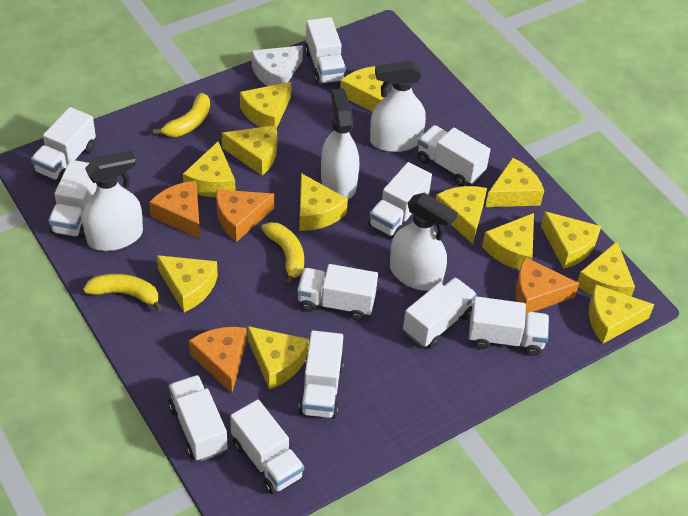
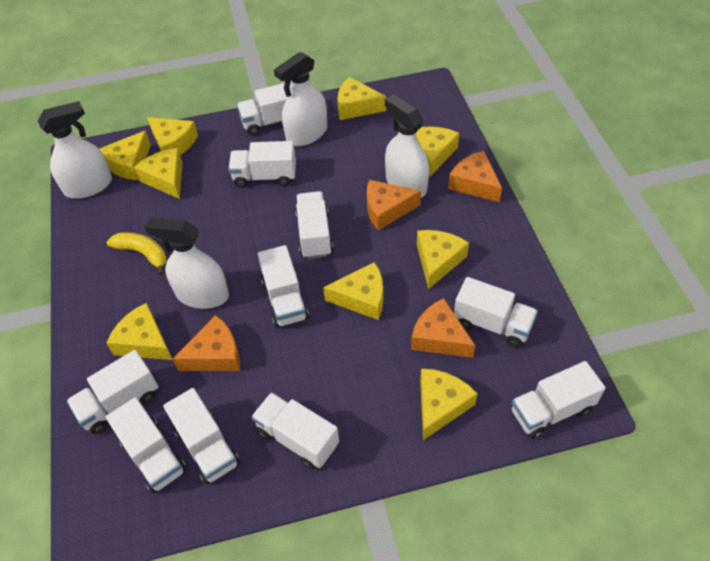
white cheese: [252,45,303,86] = 1 -> none = 0
white truck: [31,107,96,182] [48,160,97,238] [169,375,228,461] [230,400,304,494] [297,264,378,321] [299,330,344,418] [305,17,347,85] [368,162,432,237] [403,277,477,349] [418,125,491,186] [469,296,549,356] = 11 -> [67,350,158,434] [106,397,187,493] [163,388,240,484] [228,141,296,188] [237,81,292,135] [251,392,339,469] [258,245,309,327] [295,191,333,259] [454,277,538,347] [511,361,605,439] = 10
yellow banana: [83,274,163,312] [153,93,210,137] [261,222,304,286] = 3 -> [106,232,166,275] = 1
yellow cheese: [157,255,218,312] [183,142,236,197] [222,125,277,176] [240,82,291,127] [248,326,309,390] [299,173,348,231] [340,66,384,112] [436,186,487,244] [482,213,534,270] [485,158,544,207] [541,211,601,269] [577,241,635,297] [589,284,654,344] = 13 -> [99,130,151,180] [106,303,173,360] [134,148,183,199] [147,117,198,155] [323,262,383,320] [337,77,386,120] [416,127,459,177] [417,230,469,289] [420,368,478,440] = 9

